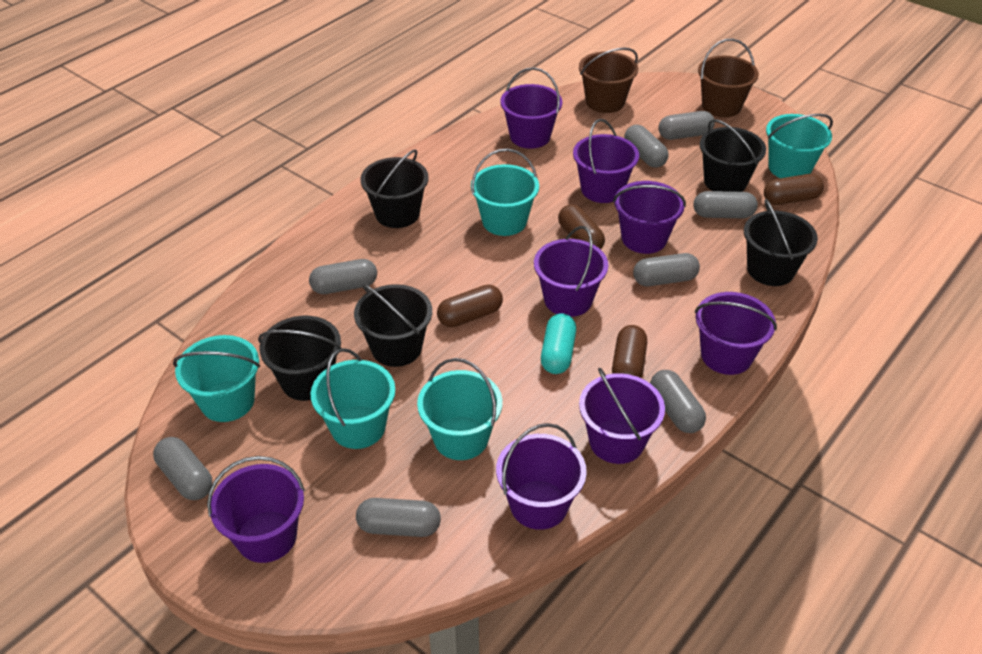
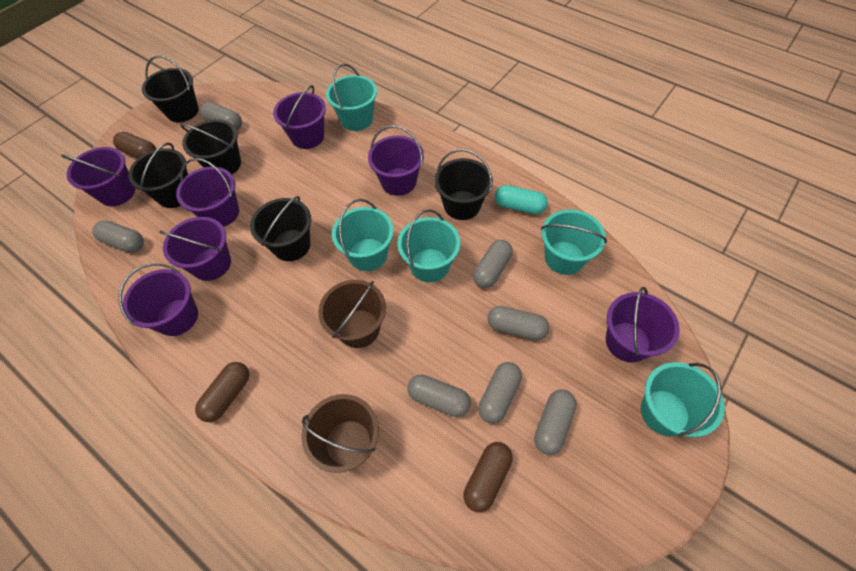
brown capsule: [437,284,503,327] [558,204,605,249] [612,325,647,378] [764,174,824,205] = 4 -> [113,132,156,158] [195,362,249,422] [463,442,512,513] = 3
grey capsule: [153,437,213,500] [309,259,377,294] [356,498,441,537] [624,125,669,168] [633,253,700,286] [650,370,706,433] [658,111,715,140] [693,191,758,218] = 8 -> [92,220,144,253] [200,102,242,130] [407,375,471,417] [473,240,513,288] [478,362,522,424] [488,306,549,340] [534,389,577,455] = 7
purple bucket: [207,456,305,563] [496,423,587,530] [500,67,562,149] [534,226,608,317] [573,119,639,203] [579,368,665,464] [613,181,686,254] [695,292,777,375] = 8 -> [61,147,135,206] [119,263,198,336] [159,217,231,281] [176,158,239,227] [273,85,326,149] [368,125,424,196] [606,287,679,362] = 7

